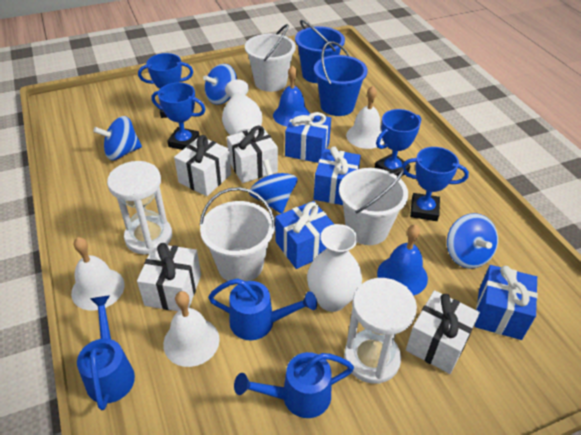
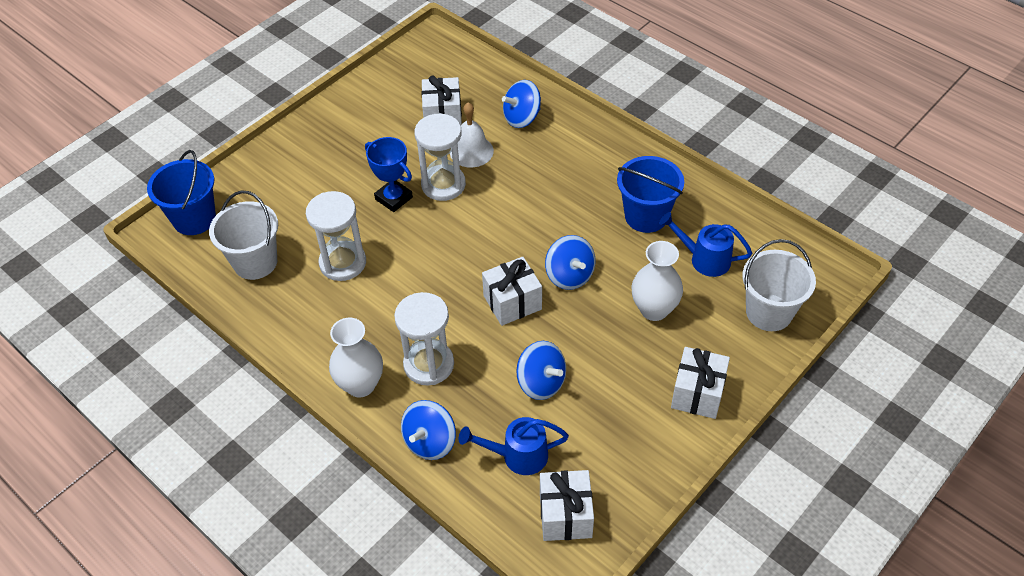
blue bell: [273,65,310,127] [377,224,428,296] = 2 -> none = 0
blue gift: [275,201,334,269] [285,111,331,163] [314,147,361,205] [475,265,538,340] = 4 -> none = 0
blue trophy: [138,53,193,118] [151,83,206,150] [375,109,421,176] [401,147,469,221] = 4 -> [365,137,413,212] = 1
blue watering can: [77,295,135,410] [208,278,317,341] [234,352,354,418] = 3 -> [459,417,569,475] [659,212,752,277] = 2
white bell: [71,237,125,311] [163,291,220,367] [346,86,384,149] = 3 -> [450,102,494,167] = 1
white bucket: [199,187,276,281] [245,24,296,92] [339,168,408,245] = 3 -> [209,191,278,280] [742,239,816,331] = 2
white hourglass: [107,161,172,255] [344,278,417,384] = 2 -> [306,191,366,281] [394,292,454,386] [414,113,466,201] = 3

